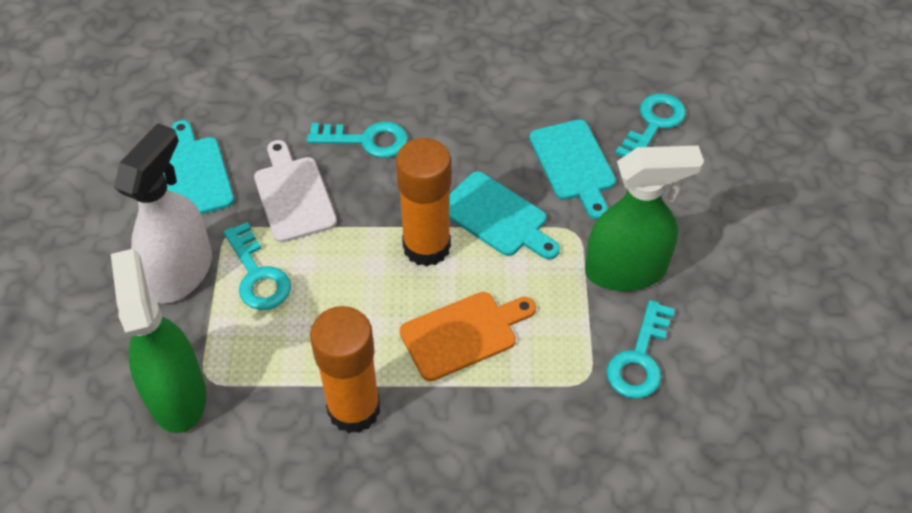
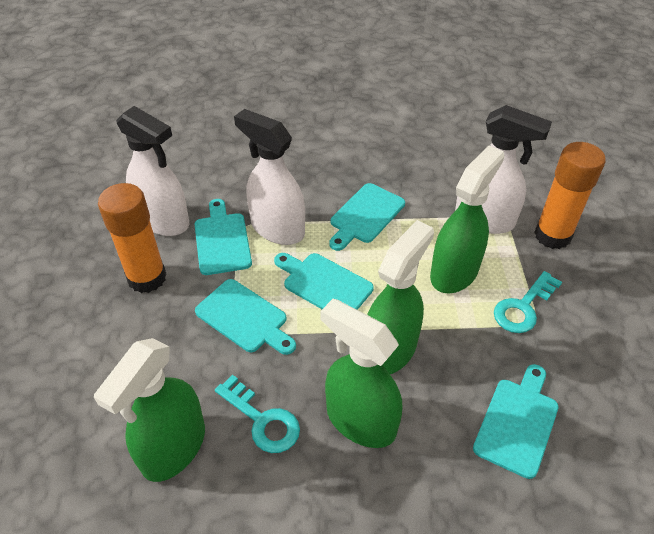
green spray bottle: [111,249,206,433] [585,146,704,291] = 2 -> [94,338,205,482] [320,299,402,448] [367,220,434,374] [430,146,504,294] = 4
orange cutting board: [400,292,536,381] = 1 -> none = 0
turquoise cutting board: [163,120,234,214] [449,171,560,259] [529,119,616,220] = 3 -> [195,199,252,275] [195,279,296,355] [274,253,374,310] [329,183,405,251] [473,364,558,479] = 5
turquoise key: [223,222,291,310] [307,122,408,158] [607,300,675,399] [615,93,686,157] = 4 -> [215,375,300,453] [494,271,562,333] = 2
white cutting board: [254,140,337,243] = 1 -> none = 0
white spray bottle: [114,123,212,304] = 1 -> [116,106,189,236] [234,109,305,245] [455,105,552,234] = 3

